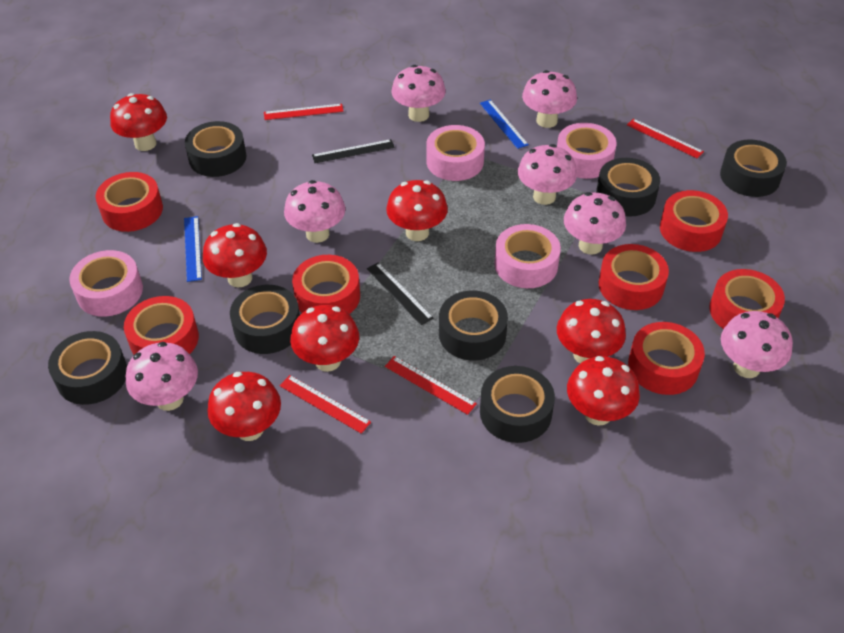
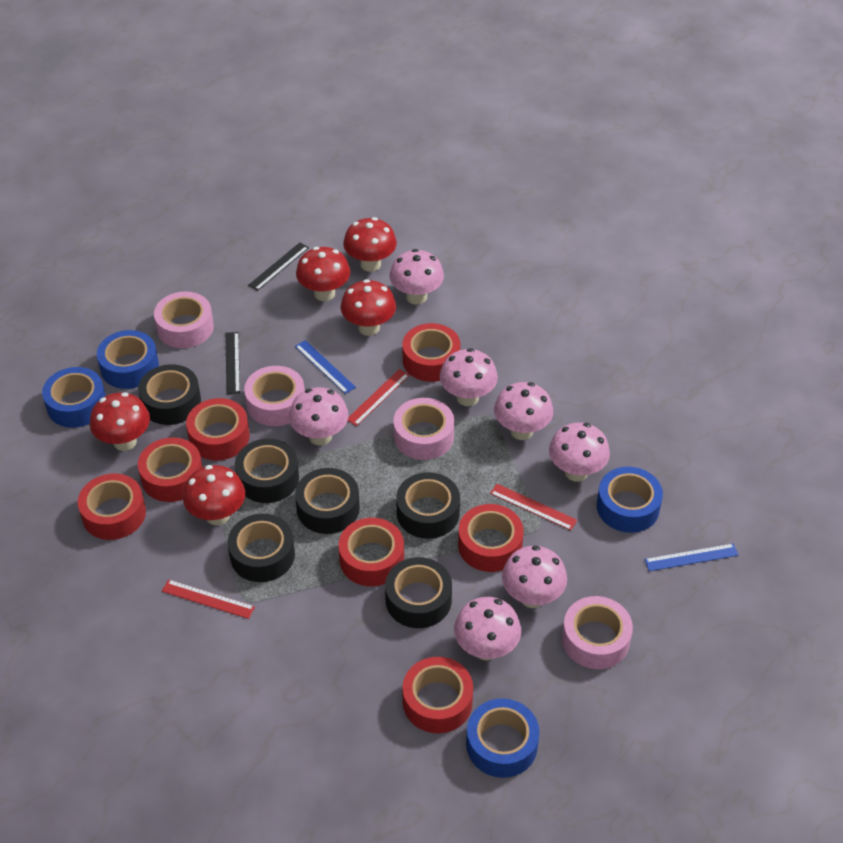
black tape: [48,331,127,405] [185,121,246,177] [230,285,300,354] [439,291,508,361] [480,366,555,443] [596,158,660,217] [720,139,787,197] = 7 -> [138,364,201,425] [228,514,295,582] [235,439,299,503] [295,468,360,534] [385,557,452,628] [396,472,460,539] = 6
blue tape: none = 0 -> [42,367,106,428] [97,330,159,389] [466,698,540,778] [597,467,663,533] = 4
red mushroom: [110,93,167,151] [203,223,267,288] [207,372,281,441] [290,305,359,372] [386,180,448,241] [557,299,626,363] [567,356,640,426] = 7 -> [90,392,150,451] [183,465,245,525] [296,247,350,301] [340,279,396,336] [343,217,397,272] = 5
red ruler: [264,104,343,120] [280,375,371,434] [385,356,477,415] [627,119,704,158] = 4 -> [162,579,255,619] [348,369,410,426] [490,484,577,530] = 3

